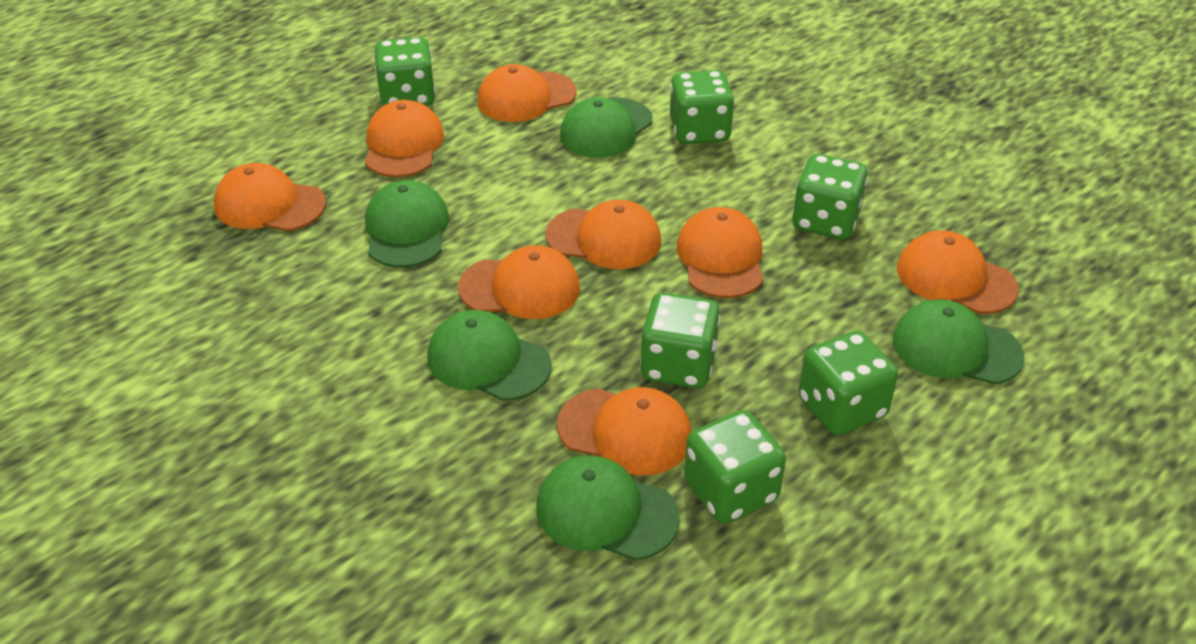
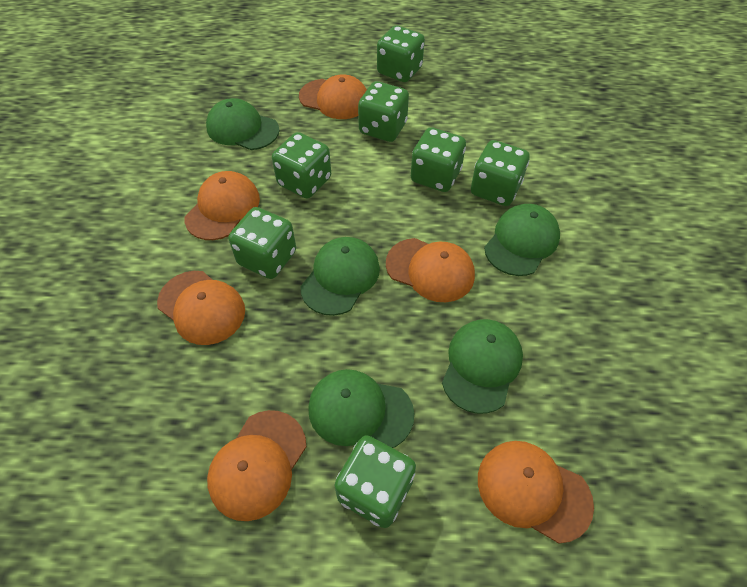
green dice: [374,37,436,106] [640,292,720,388] [670,70,734,144] [684,410,786,524] [792,154,868,239] [798,331,898,436] = 6 -> [228,207,296,279] [272,132,331,199] [334,435,416,528] [358,81,409,142] [377,25,425,82] [411,127,466,192] [471,140,530,206] = 7
orange cap: [214,163,326,231] [365,100,444,177] [458,245,580,319] [478,64,577,122] [545,200,661,269] [557,387,691,476] [677,207,763,298] [897,230,1019,314] = 8 -> [157,271,245,345] [185,171,260,240] [207,410,306,521] [299,74,367,119] [386,238,475,302] [478,441,594,544] = 6

